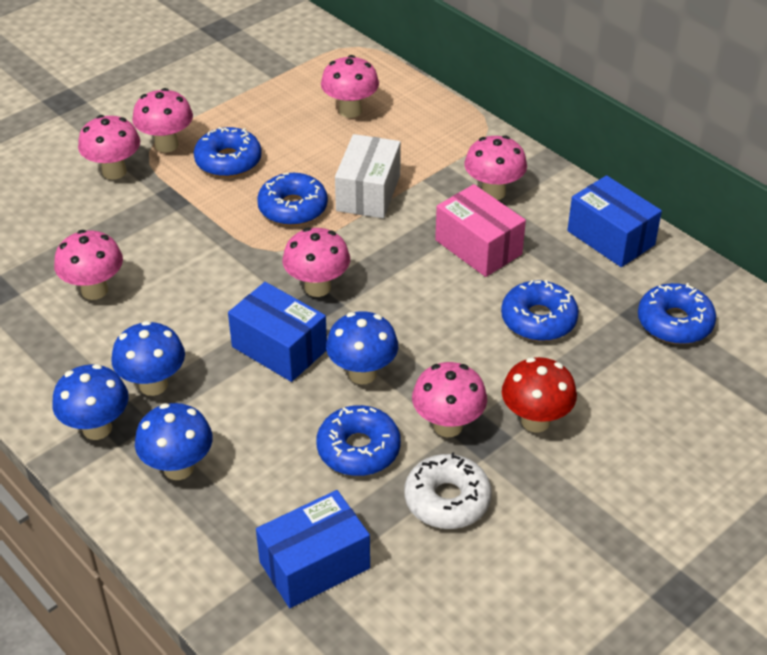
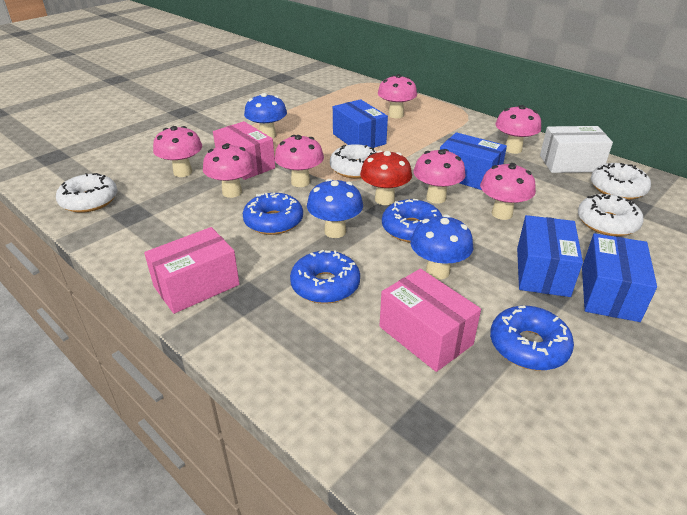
blue box: [228,282,327,382] [256,490,370,608] [567,175,662,267] = 3 -> [333,99,388,148] [440,132,507,190] [517,215,583,297] [582,233,657,322] = 4
blue donut: [194,127,262,177] [257,173,328,226] [316,405,401,476] [501,280,579,341] [638,283,716,344] = 5 -> [243,193,303,235] [290,250,360,304] [382,199,442,242] [490,306,574,371] = 4
blue mushroom: [52,364,129,440] [111,321,185,396] [135,403,213,480] [326,311,398,384] = 4 -> [244,93,287,139] [307,179,363,238] [410,214,473,280] = 3
pink box: [435,184,526,277] = 1 -> [144,227,240,314] [213,121,275,180] [380,269,481,372] = 3
white donut: [405,452,492,529] = 1 -> [56,173,117,213] [330,144,377,178] [578,194,643,236] [591,163,651,200] = 4

